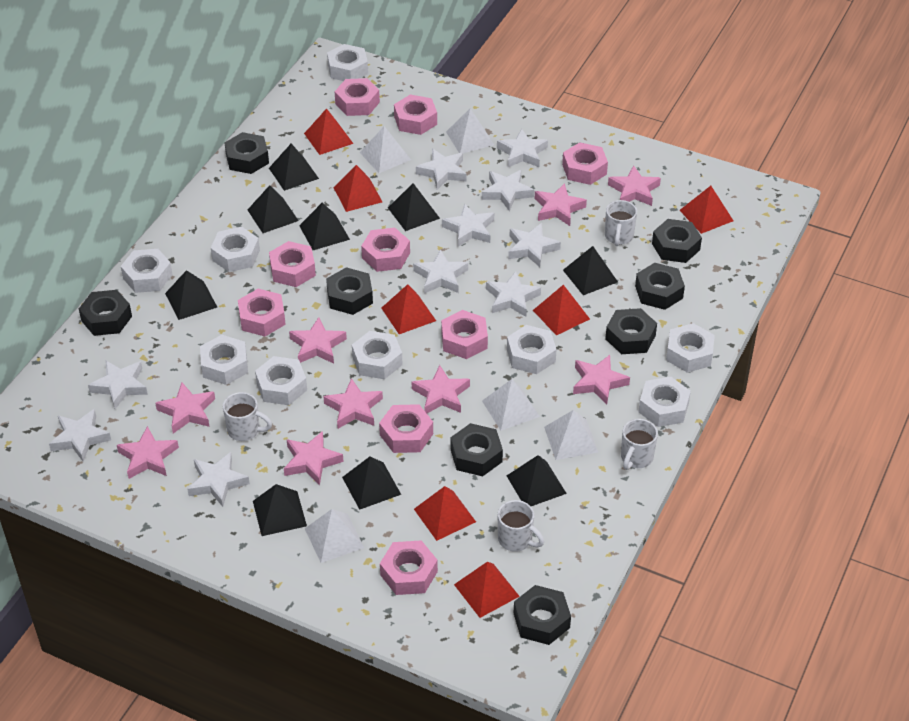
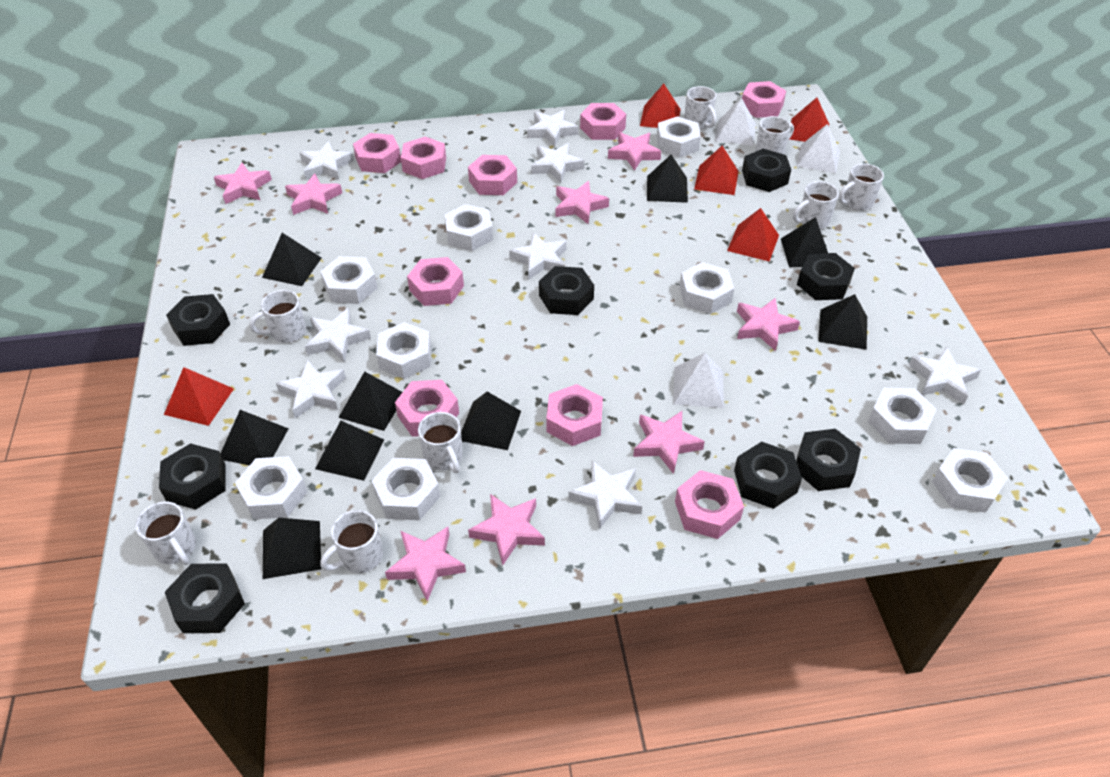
pink star: [117,426,179,479] [155,382,215,433] [284,431,344,485] [289,317,347,364] [324,378,383,429] [412,365,470,413] [535,183,587,226] [573,355,630,405] [608,165,661,206] = 9 -> [214,163,272,204] [285,173,342,215] [385,527,466,601] [468,494,545,565] [555,181,609,224] [608,132,661,171] [633,411,705,474] [737,298,800,351] = 8
red pyramid: [304,108,353,155] [334,165,382,212] [382,284,436,334] [414,486,476,541] [454,562,520,618] [533,285,590,336] [680,186,733,234] = 7 -> [164,367,234,426] [640,84,681,128] [694,146,739,195] [727,208,779,261] [790,97,829,142] = 5
white mug: [223,392,272,441] [498,500,544,552] [605,200,637,246] [621,419,658,470] = 4 -> [136,501,196,565] [249,290,306,343] [320,510,383,573] [418,412,463,473] [684,86,717,130] [755,116,794,154] [793,181,839,229] [838,164,884,211] = 8
white pyramid: [305,509,364,563] [360,126,411,173] [446,108,494,153] [482,379,540,431] [544,410,598,460] = 5 -> [674,353,724,408] [715,98,756,146] [797,124,840,173] = 3
white star: [49,409,111,462] [88,360,148,409] [187,452,250,507] [413,249,468,294] [416,149,467,190] [442,204,494,247] [482,170,534,211] [486,271,541,317] [497,129,548,167] [508,223,561,267] = 10 -> [276,359,346,419] [299,141,354,180] [305,308,371,363] [509,232,567,280] [527,110,578,147] [531,143,584,183] [568,460,642,529] [909,346,981,404] = 8

